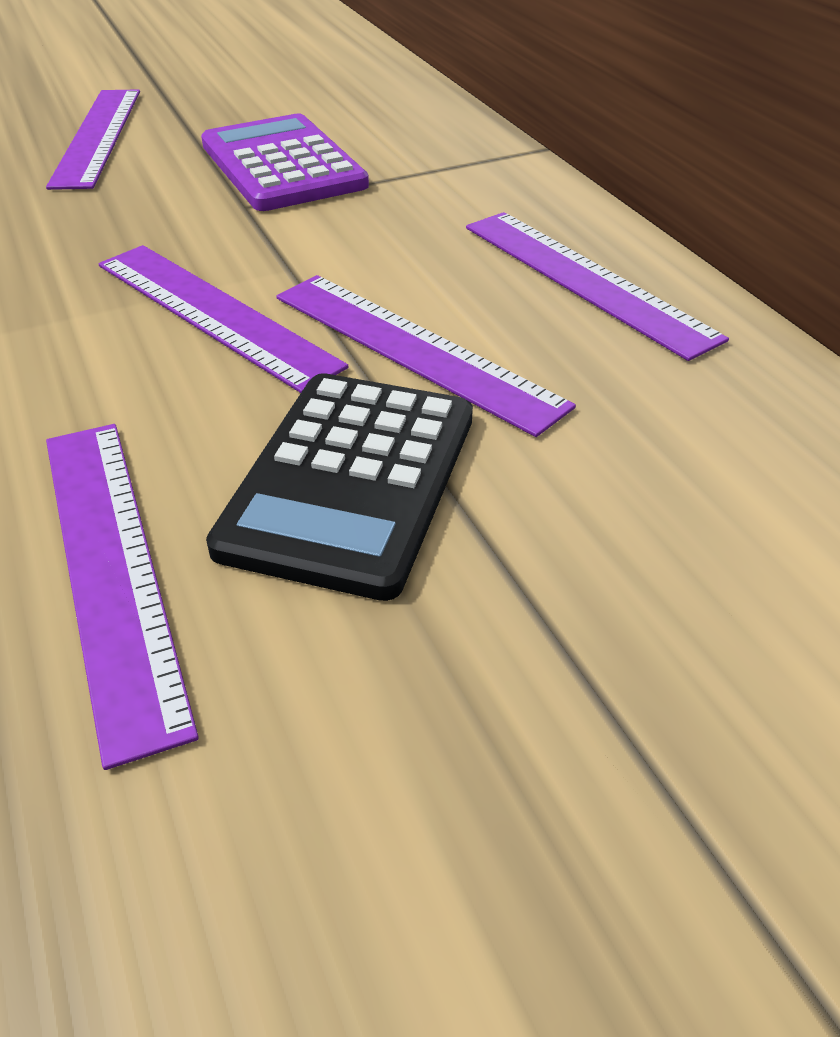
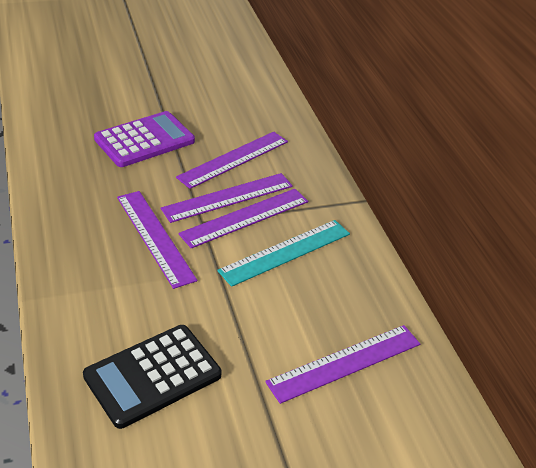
turquoise ruler: none = 0 -> [217,220,350,287] = 1

